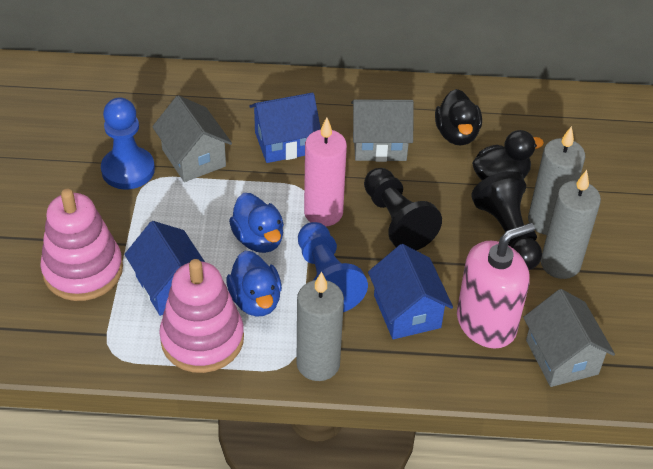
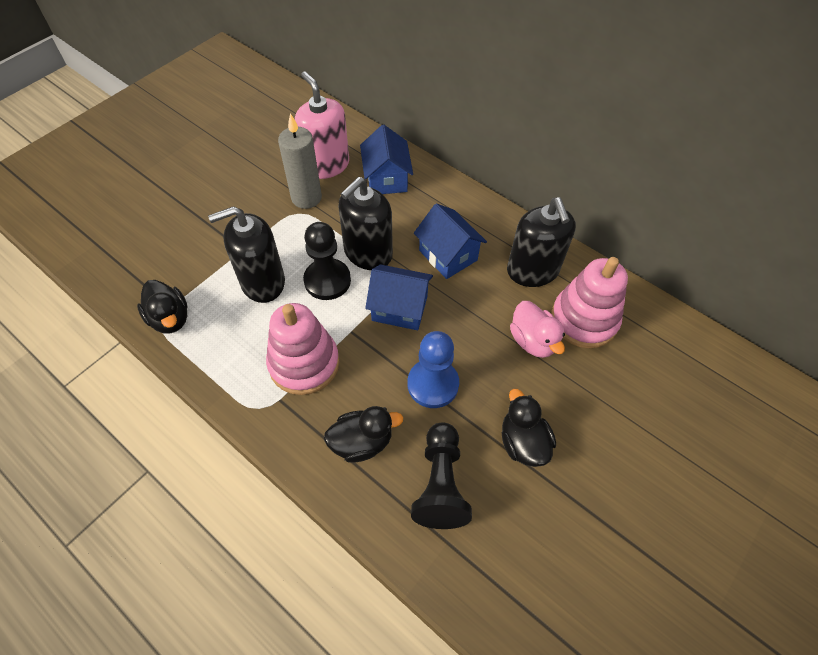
black duck: [435,89,482,146] [472,130,544,180] = 2 -> [137,280,187,334] [324,406,403,463] [502,389,556,467] = 3
black soap dispenser: none = 0 -> [208,206,285,303] [338,177,393,270] [507,197,576,287] = 3
blue duck: [226,251,282,317] [229,193,284,253] = 2 -> none = 0
blue pawn: [101,97,155,189] [298,222,368,312] = 2 -> [408,331,459,408] = 1
grey candle: [296,272,344,381] [528,126,585,235] [541,170,601,279] = 3 -> [278,113,322,209] = 1
grey house: [152,95,232,182] [351,99,414,162] [523,289,615,387] = 3 -> none = 0
pink candle: [304,117,347,227] = 1 -> none = 0
pink duck: none = 0 -> [510,301,565,358] = 1

